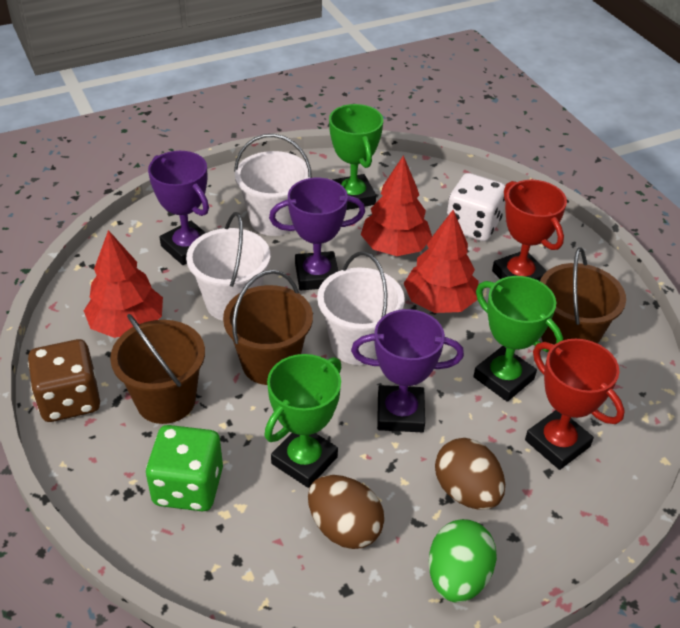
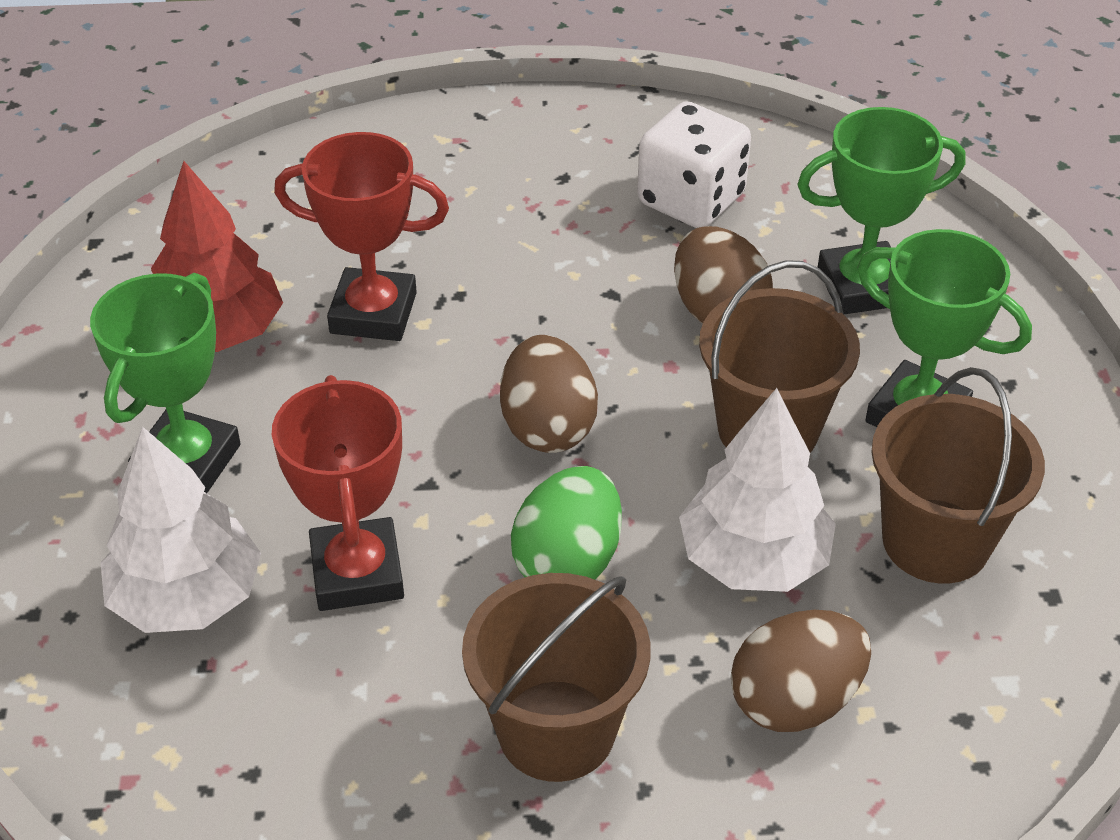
brown dice: [28,339,100,422] = 1 -> none = 0
brown egg: [308,475,384,549] [435,438,505,510] = 2 -> [500,335,598,453] [674,226,773,324] [731,610,871,732] = 3
green dice: [146,425,223,511] = 1 -> none = 0
purple trophy: [148,151,209,265] [269,178,365,291] [351,309,464,432] = 3 -> none = 0
red tree: [84,230,163,338] [361,155,432,256] [404,210,478,313] = 3 -> [151,161,283,352] = 1
white bucket: [186,212,270,321] [234,134,312,236] [317,252,405,365] = 3 -> none = 0
white tree: none = 0 -> [101,426,261,633] [679,388,836,592] = 2

